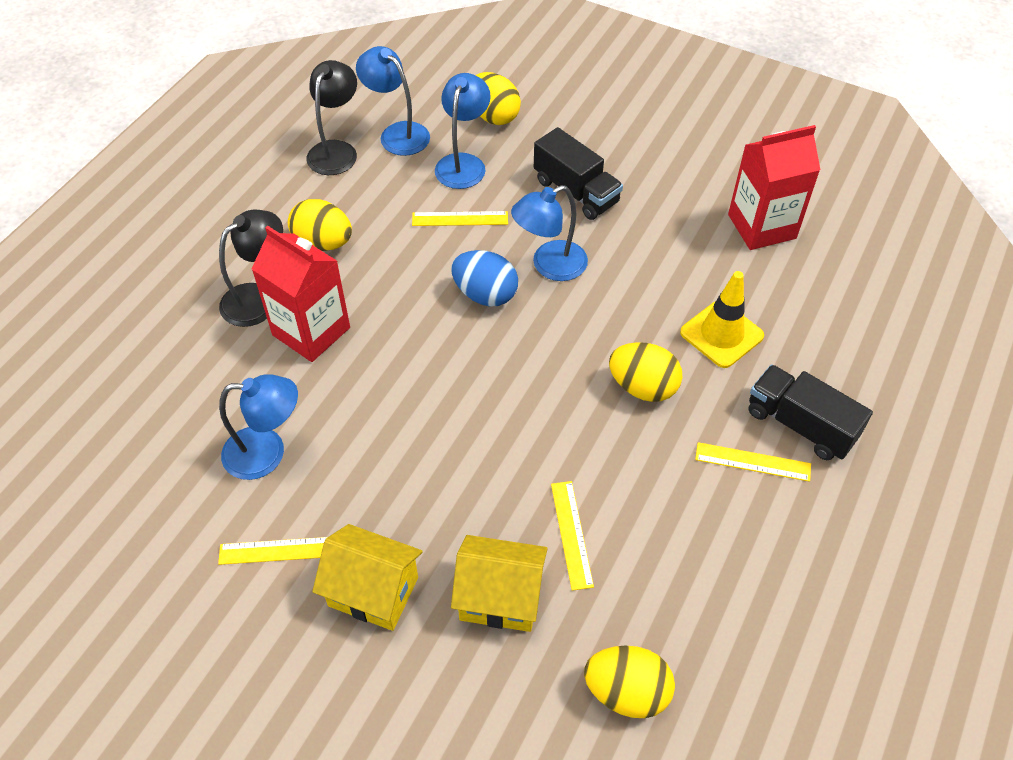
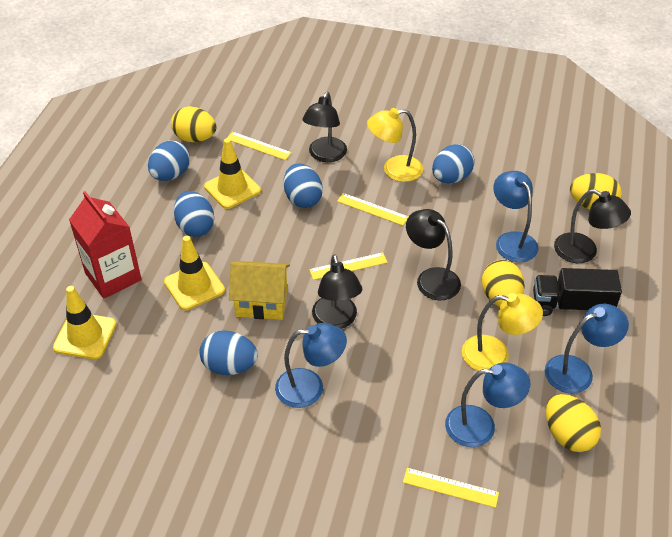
black lamp: [219,209,283,327] [306,60,357,175] = 2 -> [302,92,347,162] [312,254,362,329] [406,209,461,300] [554,189,631,263] = 4
black truck: [534,127,623,220] [748,364,873,460] = 2 -> [533,268,622,316] = 1
blue egg: [451,250,518,307] = 1 -> [148,141,190,181] [174,191,214,237] [199,330,258,375] [284,163,323,208] [432,144,475,184] = 5
red carton: [252,226,350,362] [728,125,820,250] = 2 -> [69,191,142,299] = 1
yellow house: [312,524,423,631] [451,535,548,632] = 2 -> [229,261,290,320] = 1
yellow lamp: none = 0 -> [367,108,423,182] [462,293,543,371] = 2
yellow traffic cone: [680,271,764,368] = 1 -> [53,286,116,359] [164,236,225,310] [204,138,261,209] = 3

